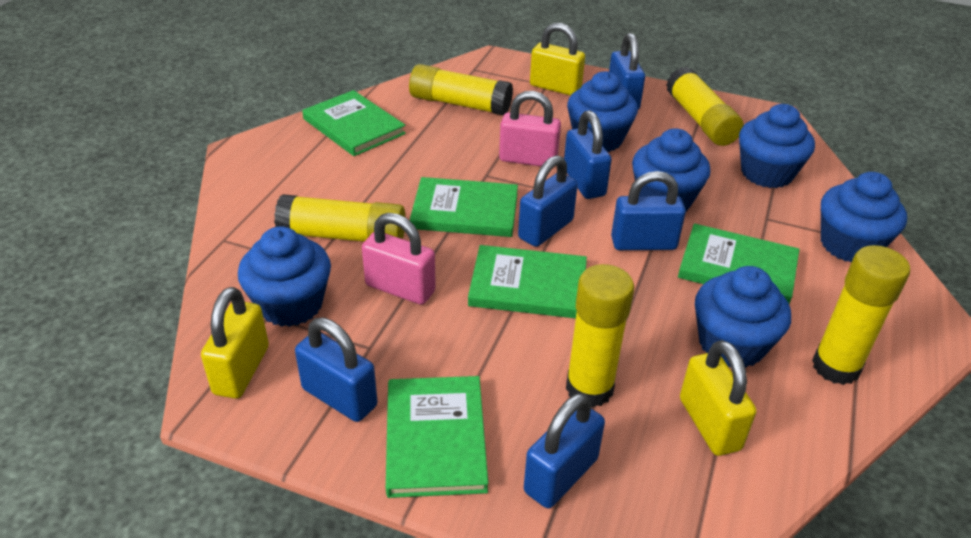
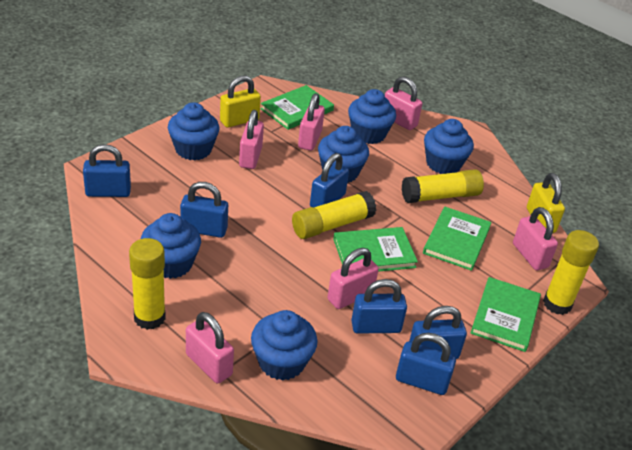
green book: [302,90,406,156] [386,376,488,498] [410,177,518,237] [468,245,587,319] [678,223,799,304] = 5 -> [260,85,334,130] [333,227,418,272] [423,207,491,271] [471,277,541,352] = 4
pink padlock: [362,213,436,305] [499,91,561,166] = 2 -> [186,312,234,384] [239,110,264,169] [298,93,325,151] [328,248,379,309] [385,77,422,130] [513,207,558,270] = 6
yellow glue stick: [274,194,406,242] [409,64,513,116] [566,264,634,408] [666,67,744,146] [812,245,910,385] = 5 -> [129,238,166,330] [292,191,376,239] [402,169,484,203] [543,230,599,315] = 4
yellow padlock: [201,287,269,399] [530,23,585,96] [680,340,757,456] = 3 -> [220,76,261,128] [527,173,565,233] = 2

